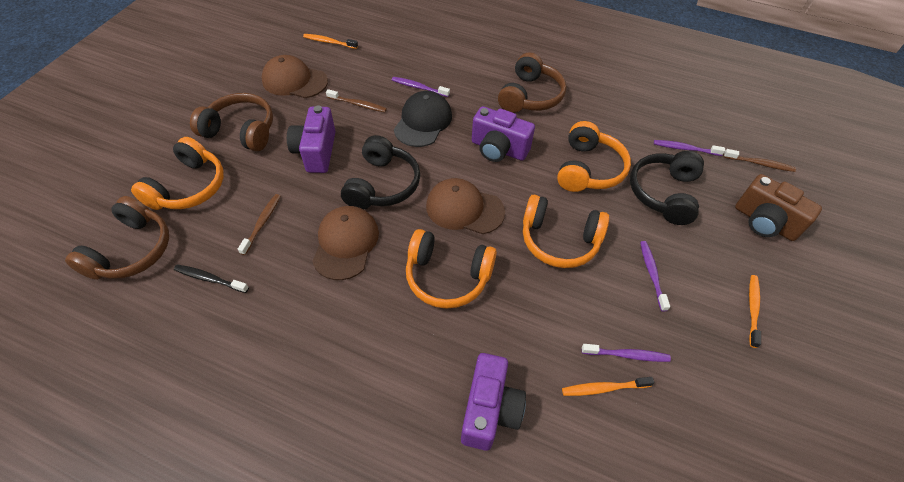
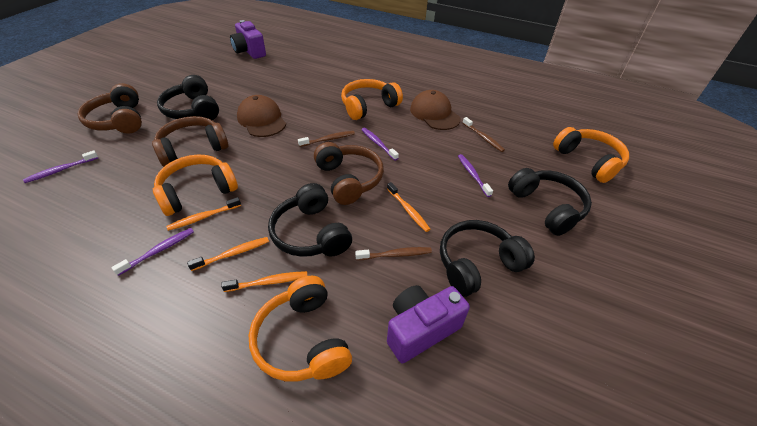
black cap: [394,91,452,147] = 1 -> none = 0
black headphones: [341,135,420,210] [630,151,704,225] = 2 -> [157,75,219,120] [268,183,352,257] [440,220,535,297] [508,168,592,236] = 4
black toothbrush: [174,264,249,293] = 1 -> none = 0
brown camera: [735,174,822,241] = 1 -> none = 0
brown cap: [261,55,328,98] [312,206,379,280] [426,178,505,234] = 3 -> [237,95,286,137] [410,90,461,130] = 2
orange toothbrush: [303,34,358,49] [562,377,654,396] [749,275,761,348] = 3 -> [166,197,241,231] [187,237,269,271] [221,271,308,292] [387,182,431,232] = 4
purple camera: [287,106,336,173] [461,353,526,451] [472,106,535,162] = 3 -> [230,20,266,59] [387,285,470,363] = 2

